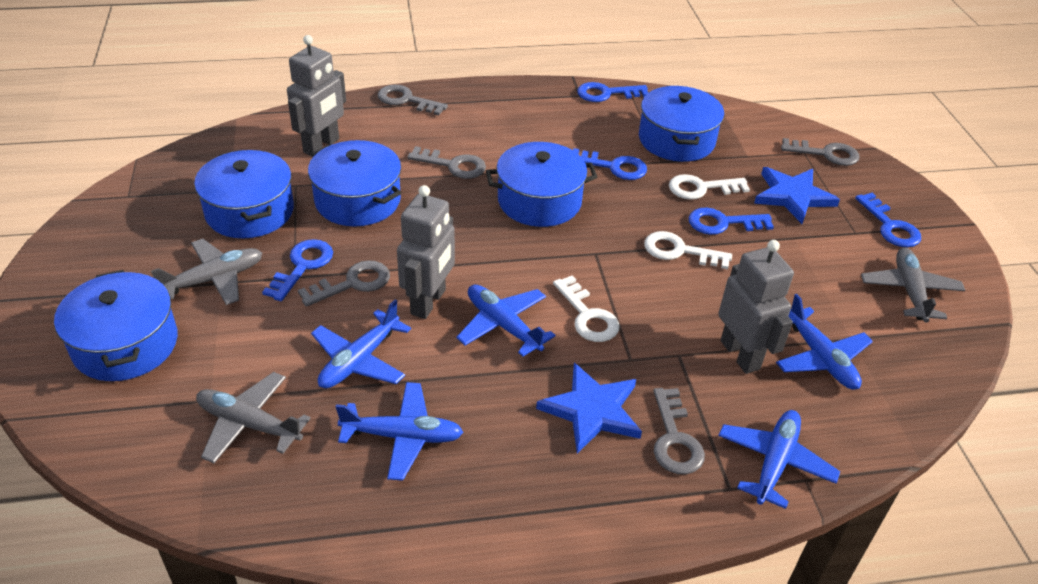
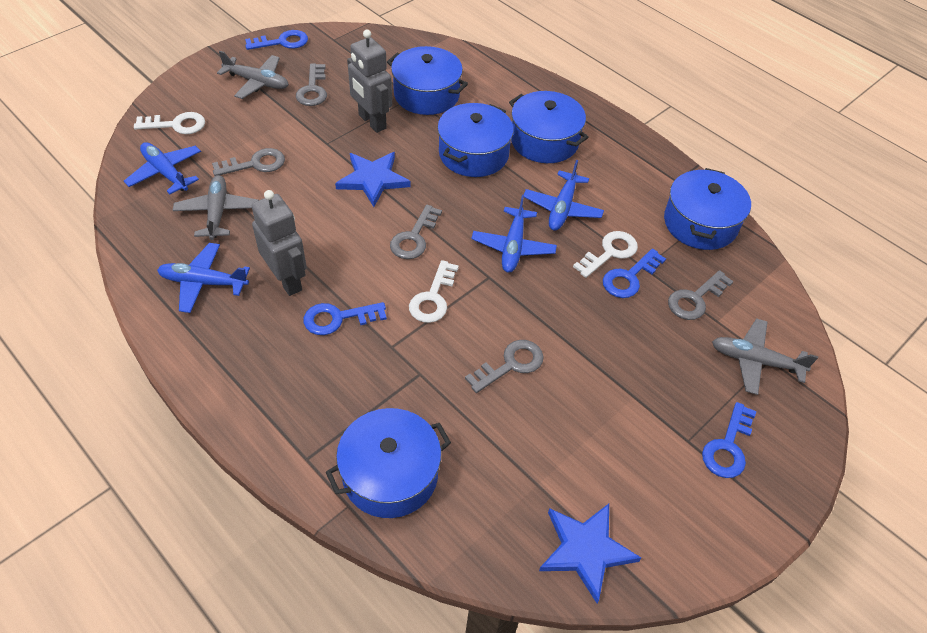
blue key: [262,239,333,301] [573,148,647,180] [577,82,648,102] [688,208,774,235] [855,193,921,248] = 5 -> [245,30,308,50] [303,302,387,335] [603,249,666,298] [702,402,756,478] = 4
blue plane: [311,299,411,388] [336,382,463,481] [456,285,556,357] [718,410,840,509] [776,294,873,390] = 5 -> [124,142,201,194] [157,243,250,313] [471,195,557,273] [524,160,604,231] = 4
grey robot: [287,35,346,156] [397,185,455,319] [718,240,794,374] = 3 -> [252,190,307,296] [347,30,392,133] = 2

